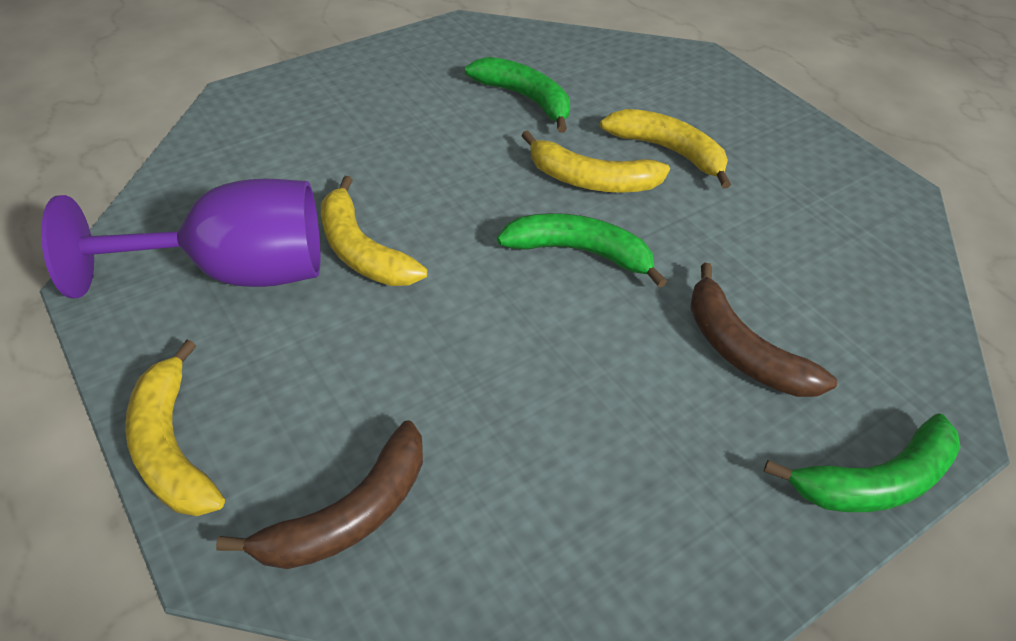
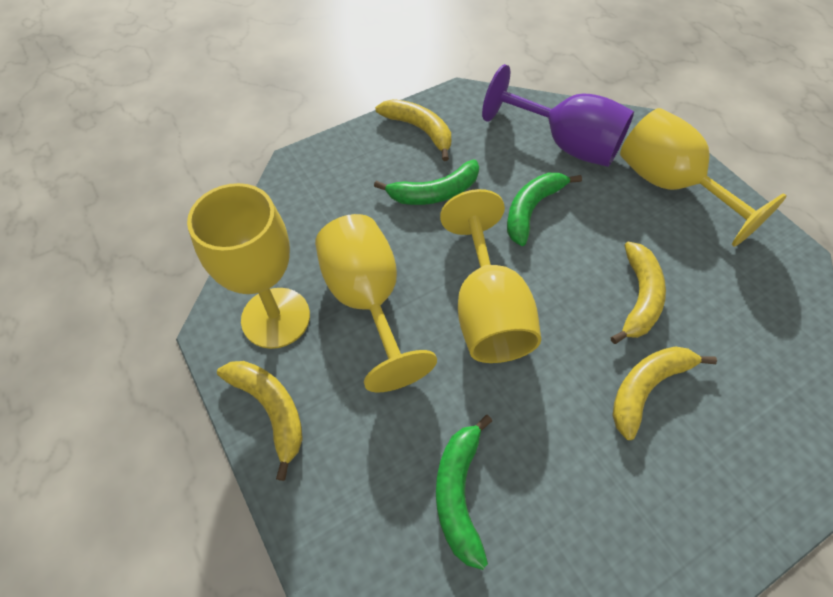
brown banana: [216,420,423,569] [690,263,837,397] = 2 -> none = 0
yellow goblet: none = 0 -> [187,183,310,349] [315,214,437,393] [440,189,541,363] [620,108,787,247] = 4

